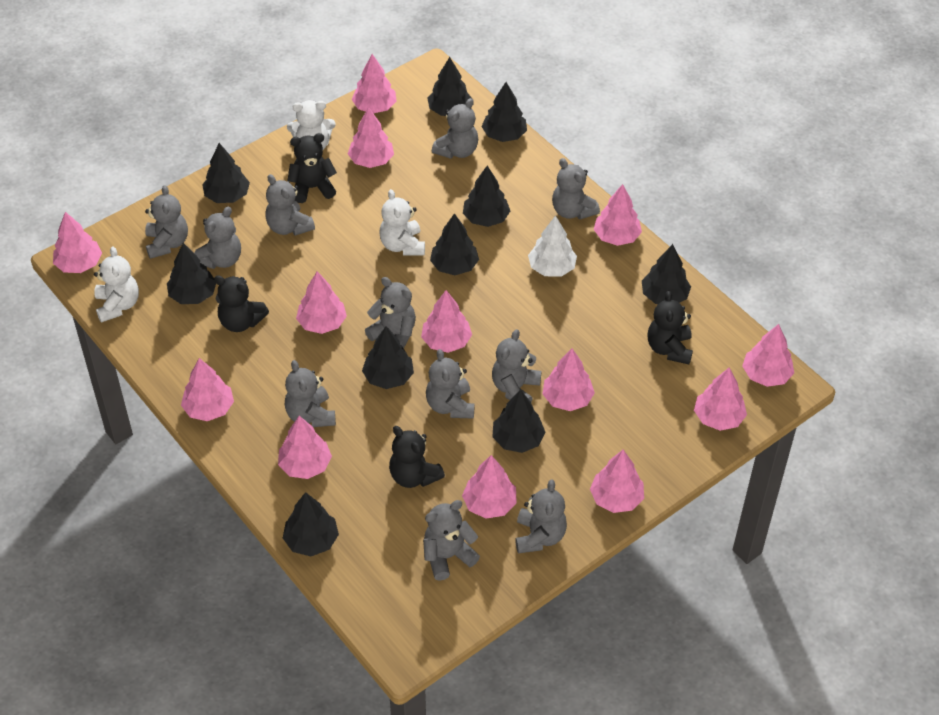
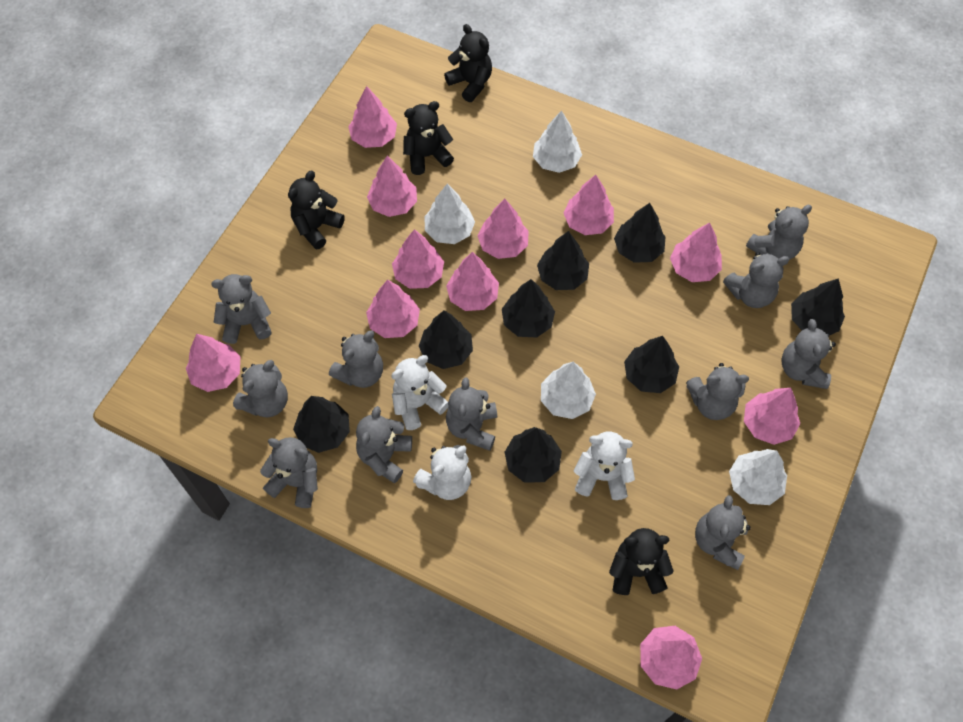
black tree: [167,243,216,304] [202,143,250,203] [283,492,339,556] [362,326,414,389] [428,57,471,116] [430,213,479,275] [463,166,510,227] [482,82,527,142] [492,389,545,453] [642,244,691,304] = 10 -> [293,396,350,453] [419,311,473,369] [502,279,555,338] [504,427,562,483] [537,231,589,290] [614,203,666,263] [624,336,679,393] [791,278,845,335] = 8
pink tree: [53,212,102,273] [181,358,234,421] [278,416,332,479] [296,271,347,334] [348,107,394,168] [352,54,397,113] [421,290,472,353] [462,455,517,519] [543,348,595,411] [590,450,644,513] [594,184,642,246] [694,368,747,431] [742,324,794,387] = 13 -> [186,334,240,392] [348,86,397,148] [366,280,420,338] [367,155,417,217] [392,229,444,289] [446,252,499,311] [478,199,529,259] [564,175,614,235] [640,626,702,689] [670,222,722,282] [744,388,800,445] = 11
white tree: [528,215,577,277] = 1 -> [425,184,475,244] [533,110,582,173] [541,362,596,419] [729,449,787,505] = 4

